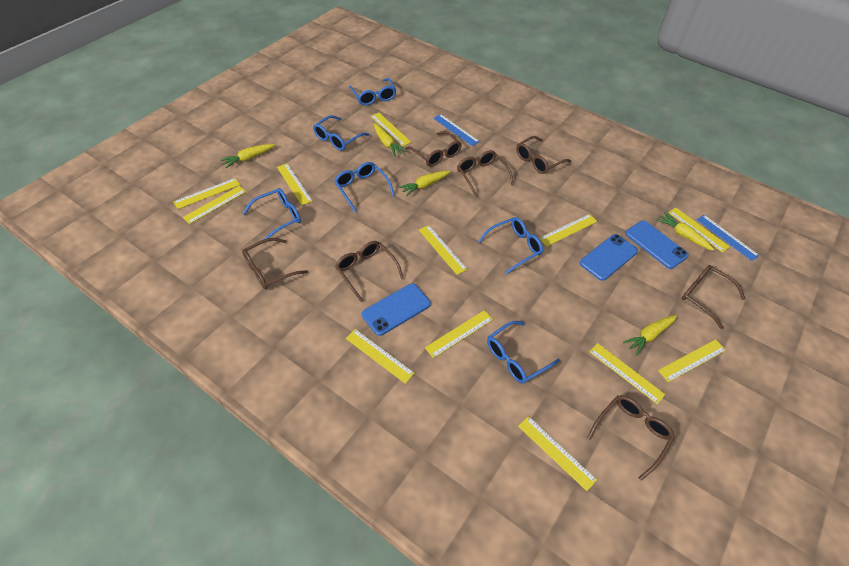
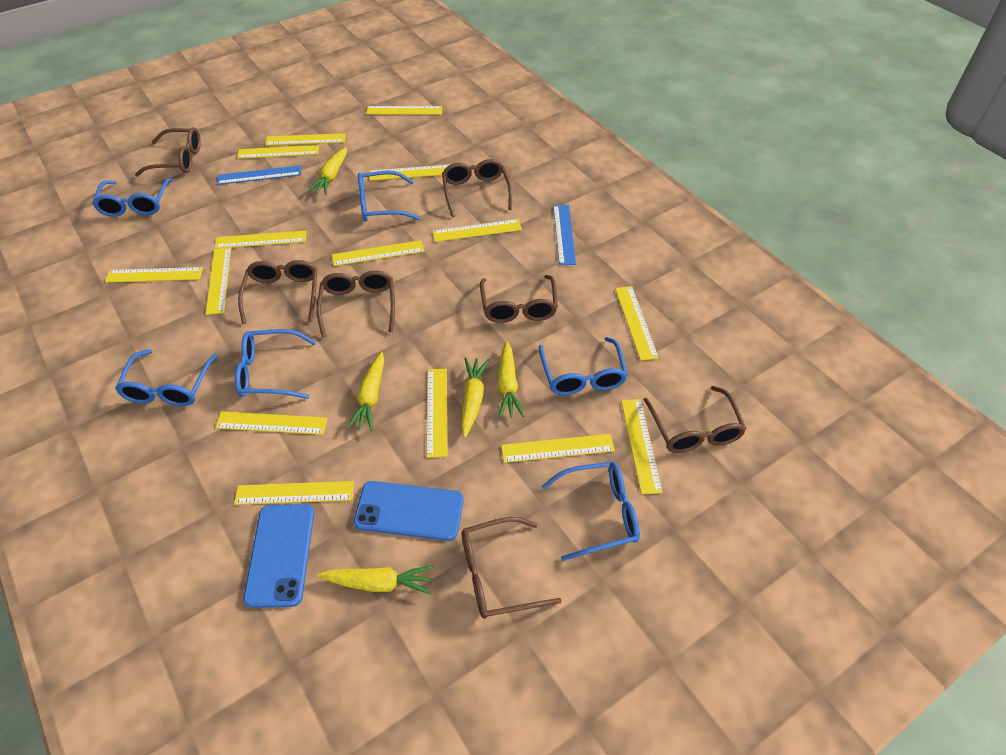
blue phone: [362,284,431,336] [580,234,638,281] [625,220,689,269] = 3 -> [243,504,314,608] [353,481,464,541] = 2
yellow ruler: [174,178,240,209] [183,186,246,224] [277,163,312,205] [346,329,415,384] [371,113,411,146] [419,225,468,275] [425,310,493,358] [518,416,597,491] [539,214,597,246] [589,343,665,404] [658,339,726,382] [668,208,730,253] = 12 -> [105,267,203,283] [205,247,231,315] [214,231,306,249] [215,411,327,435] [234,481,354,505] [237,145,319,159] [265,133,345,146] [332,240,424,266] [366,106,442,115] [369,165,449,181] [427,369,448,458] [432,219,522,242] [501,434,615,463] [615,286,659,361] [621,399,663,495] = 15

